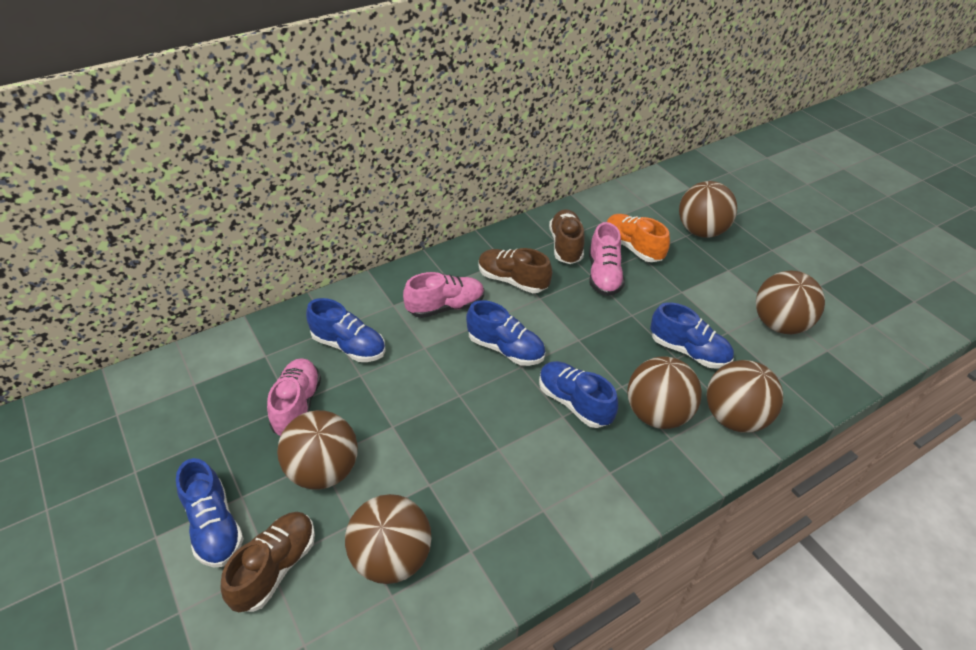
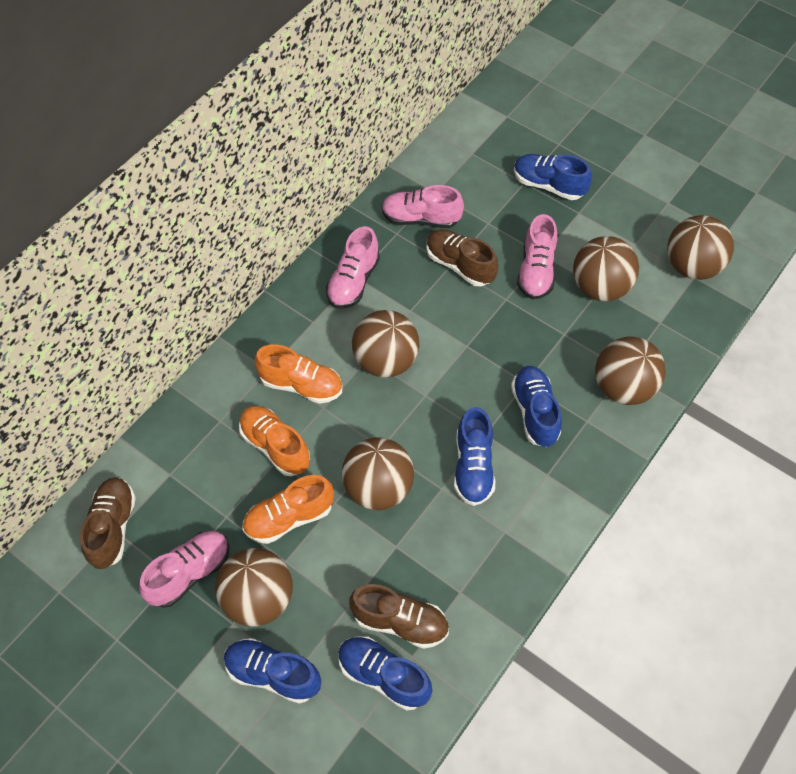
orange shoe: [607,214,670,262] = 1 -> [239,406,310,476] [242,475,334,544] [254,344,342,404] = 3
pink shoe: [267,358,321,436] [403,272,484,318] [589,222,625,296] = 3 -> [139,531,230,608] [326,226,380,308] [382,185,464,228] [517,214,557,299] = 4

